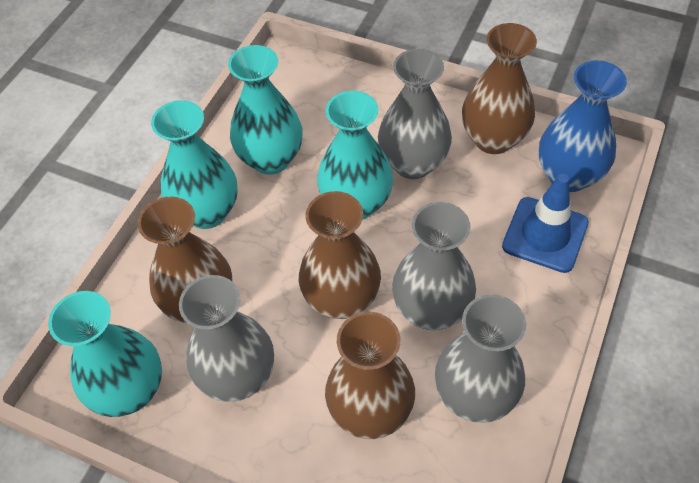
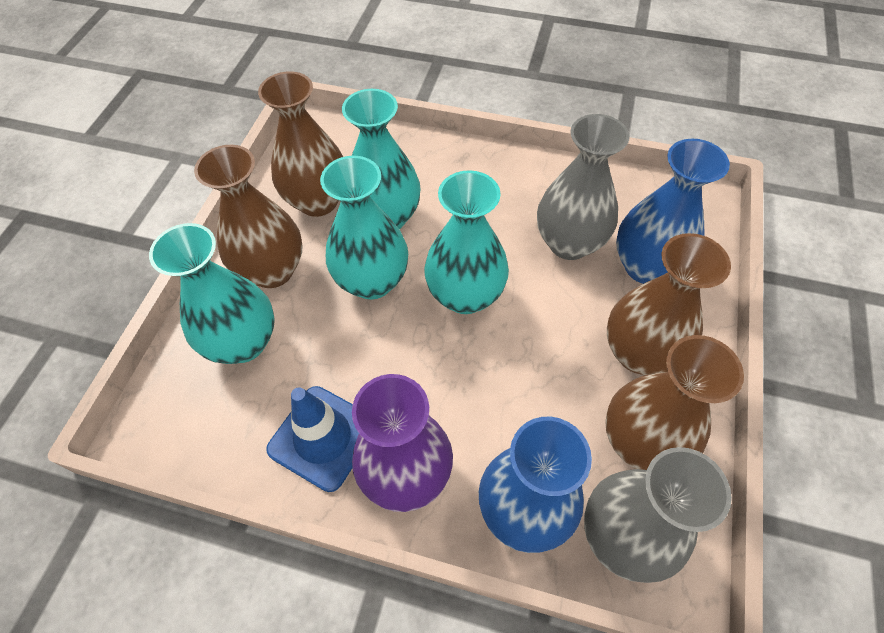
blue vase: [539,60,627,192] = 1 -> [479,417,592,553] [616,139,730,284] = 2
grey vase: [179,275,274,402] [378,49,452,179] [392,202,476,330] [435,294,526,423] = 4 -> [537,114,630,260] [584,447,732,583] = 2
purple vase: none = 0 -> [352,374,453,512] = 1

